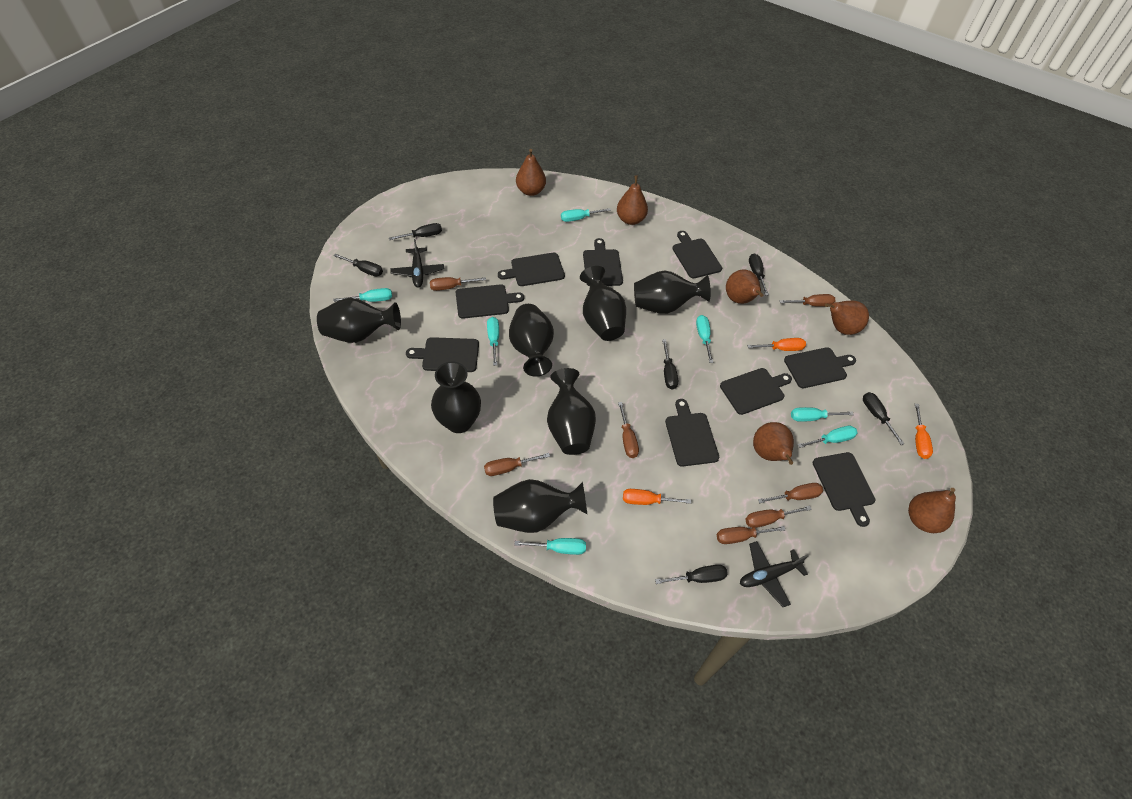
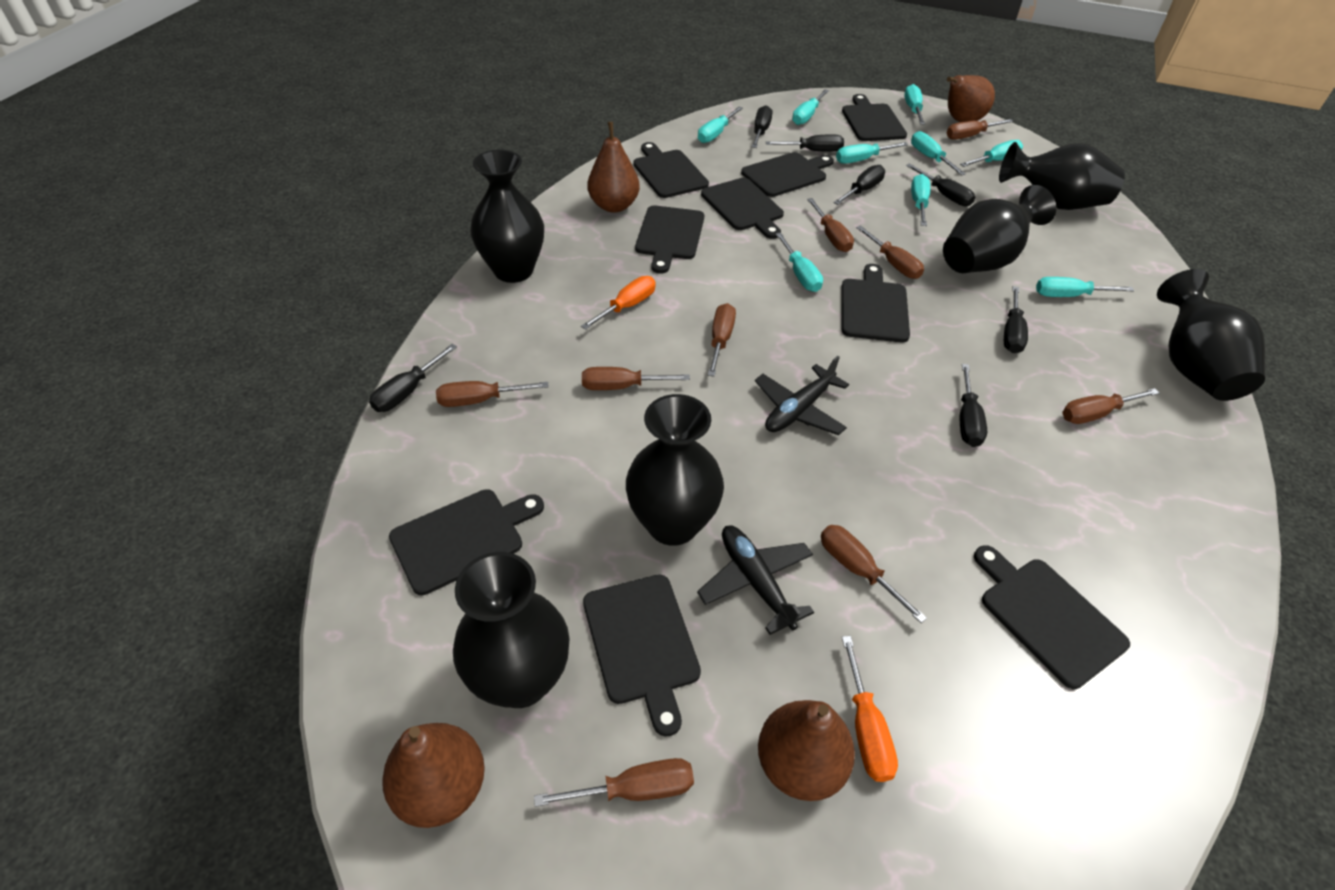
black screwdriver: [333,254,383,276] [389,223,442,240] [655,565,727,584] [662,339,678,389] [749,253,769,296] [863,392,905,445] = 6 -> [369,344,457,412] [752,105,773,148] [766,134,844,152] [833,165,885,205] [906,163,975,206] [960,364,987,447] [1004,286,1028,353] = 7
black vase: [317,298,401,343] [431,362,481,433] [493,479,588,533] [509,304,554,377] [547,368,596,455] [580,266,626,341] [634,270,711,314] = 7 -> [453,552,570,708] [470,150,544,283] [626,394,724,546] [943,185,1056,273] [999,142,1125,210] [1157,269,1265,401] = 6
brown pear: [516,149,546,196] [617,175,648,225] [726,269,764,304] [753,422,794,465] [825,300,869,335] [908,488,956,533] = 6 -> [382,723,485,828] [587,122,640,213] [758,700,855,801] [947,75,995,122] = 4
brown screwdriver: [430,277,486,291] [484,453,550,476] [618,402,639,458] [717,526,785,544] [745,506,812,528] [758,483,823,503] [779,294,835,307] = 7 -> [436,381,549,407] [534,758,694,807] [582,367,690,390] [708,303,736,377] [807,198,854,252] [821,525,927,623] [856,225,924,279] [947,119,1013,140] [1062,388,1159,424] = 9
orange screwdriver: [623,489,691,505] [747,338,806,351] [915,404,933,459] = 3 -> [581,276,656,330] [842,636,898,782] = 2
turquoise screwdriver: [333,288,392,302] [487,317,499,366] [515,538,586,555] [561,208,611,222] [696,315,713,363] [791,407,854,422] [798,426,858,448] = 7 -> [698,107,743,143] [776,233,823,292] [792,89,829,125] [836,142,908,164] [904,84,925,125] [911,131,966,175] [911,174,930,226] [960,140,1023,167] [1036,277,1134,297] = 9

